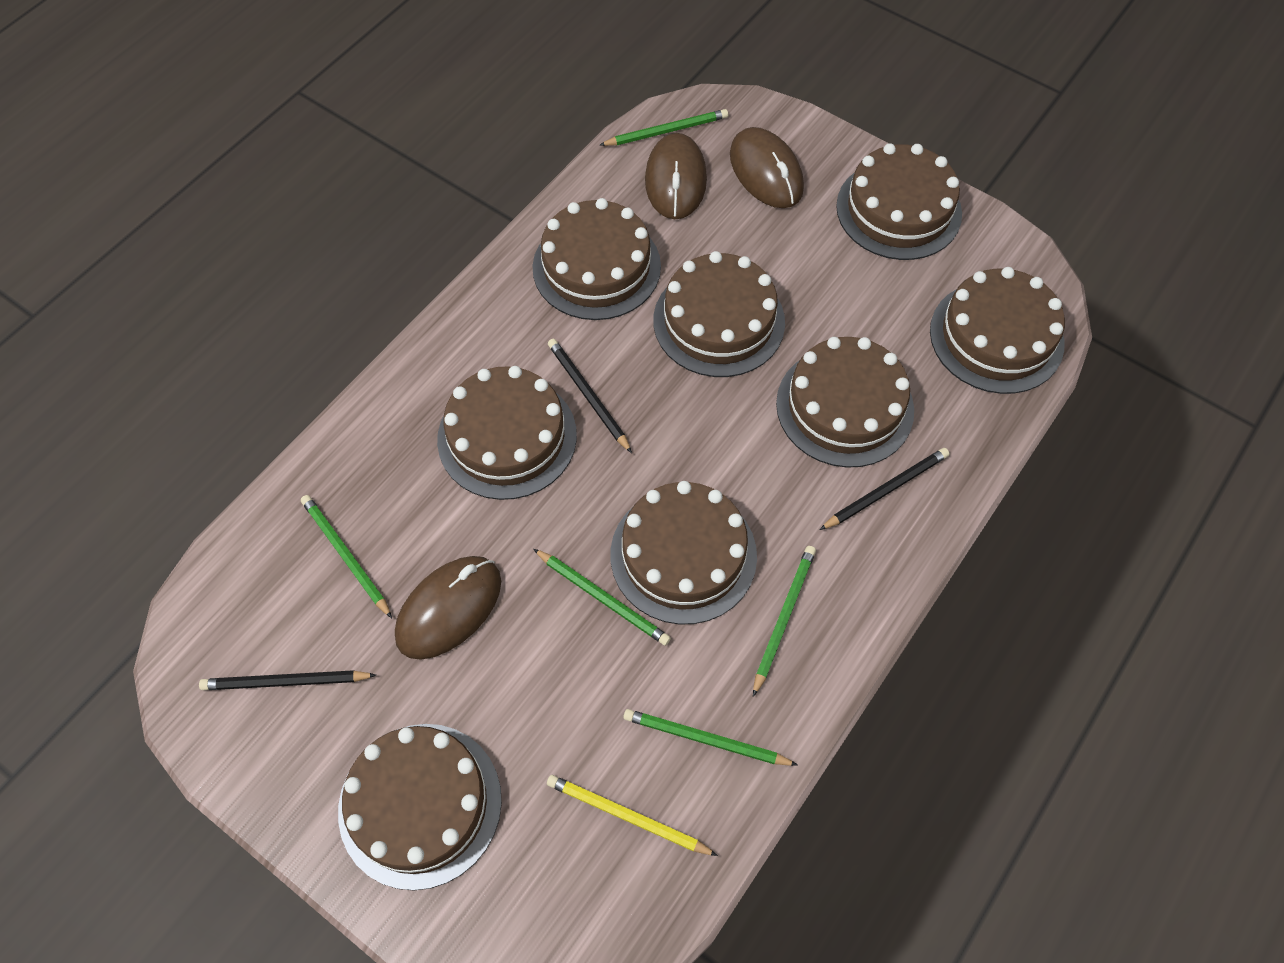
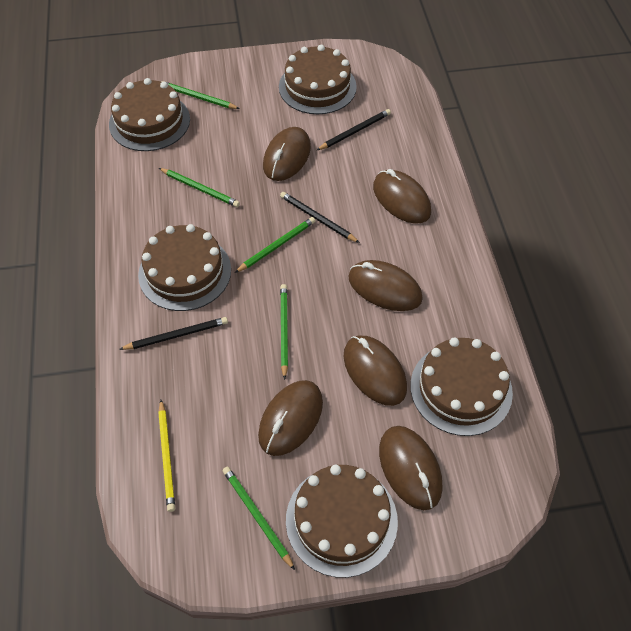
brown cake: [338,724,502,890] [437,366,577,500] [533,198,661,320] [610,481,757,625] [653,251,785,377] [776,337,914,468] [836,143,962,260] [930,267,1065,394] = 8 -> [109,78,190,151] [138,224,231,311] [279,45,357,114] [286,465,398,578] [410,338,513,436] = 5
brown mouse: [395,556,501,660] [645,133,707,219] [730,127,804,208] = 3 -> [258,380,323,456] [263,127,311,181] [343,335,407,406] [348,260,423,311] [373,169,431,223] [379,426,443,510] = 6

